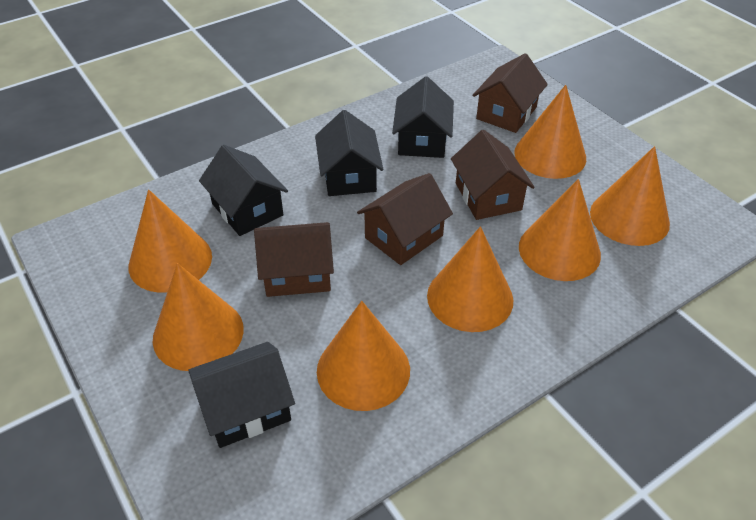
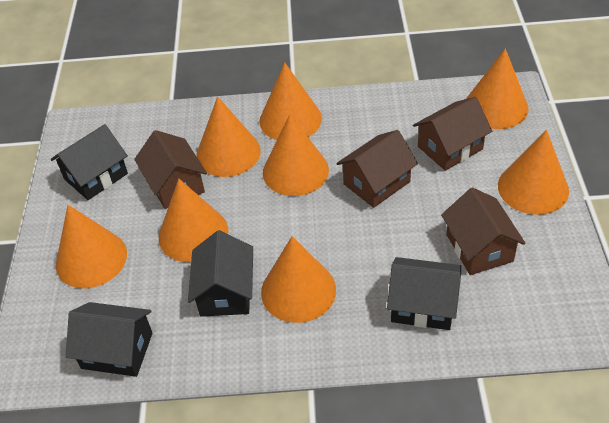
orange cone: [128,189,212,292] [153,263,244,371] [317,301,410,411] [427,226,513,332] [514,85,586,179] [519,179,601,281] [590,146,670,246] = 7 -> [56,205,127,288] [159,179,229,262] [196,96,261,177] [259,62,322,140] [261,236,336,323] [263,114,329,196] [466,48,528,129] [498,130,569,215] = 8

